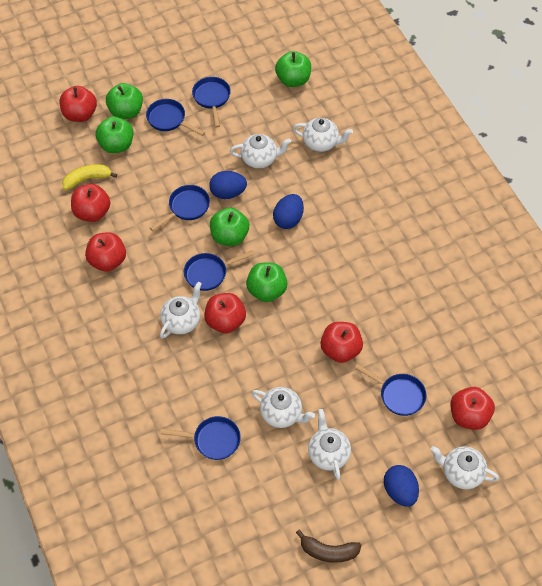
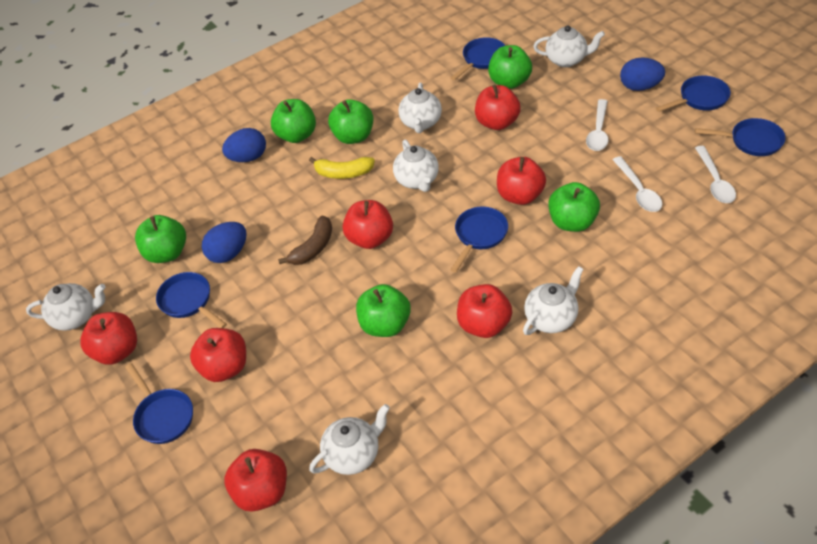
green apple: [96,116,133,153] [106,83,143,119] [210,208,249,246] [246,262,287,302] [275,51,311,87] = 5 -> [135,215,186,263] [271,99,316,143] [328,99,373,144] [356,284,411,337] [488,45,532,89] [548,182,600,232] = 6
red apple: [59,86,97,122] [71,184,110,222] [85,232,126,271] [204,293,246,333] [320,322,363,363] [450,387,495,430] = 6 -> [81,312,137,365] [190,328,246,382] [224,449,287,512] [343,200,393,249] [457,284,512,338] [475,85,521,130] [497,157,546,205] = 7
white spoon: none = 0 -> [586,99,608,151] [613,156,662,212] [695,146,736,203] = 3

